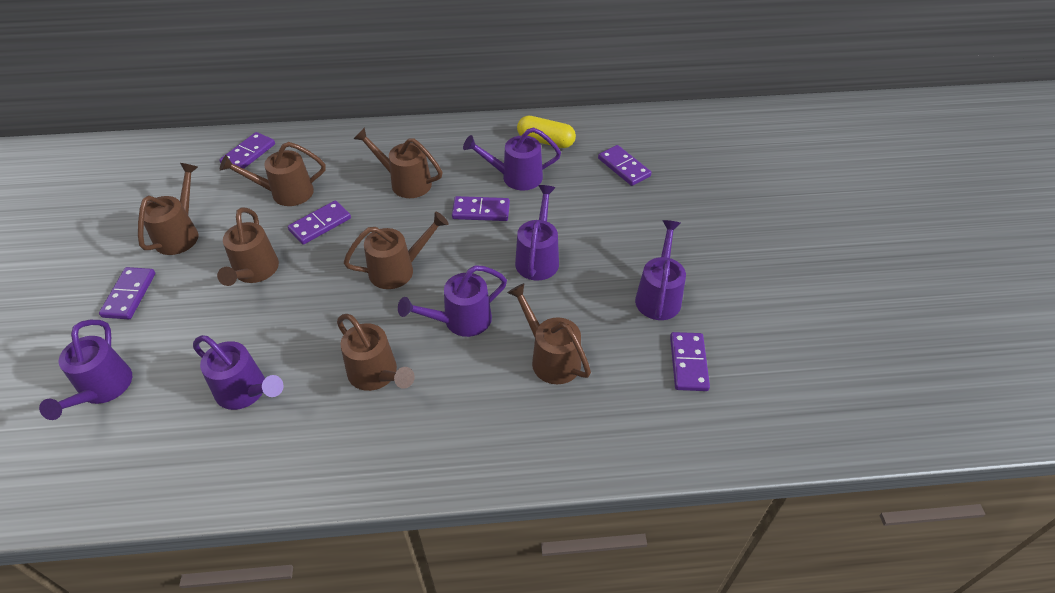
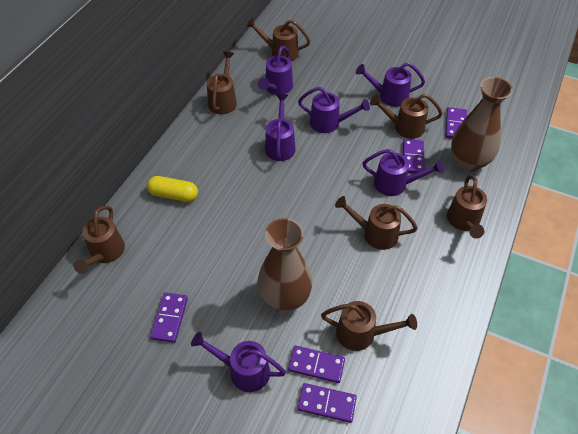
brown vase: none = 0 -> [257,218,312,312] [451,77,513,172] = 2
purple domino: [99,267,155,319] [219,132,275,169] [288,200,351,245] [452,196,510,221] [598,145,651,186] [670,332,710,391] = 6 -> [150,293,188,343] [288,346,345,383] [298,383,357,423] [403,139,425,174] [445,107,467,139] = 5

